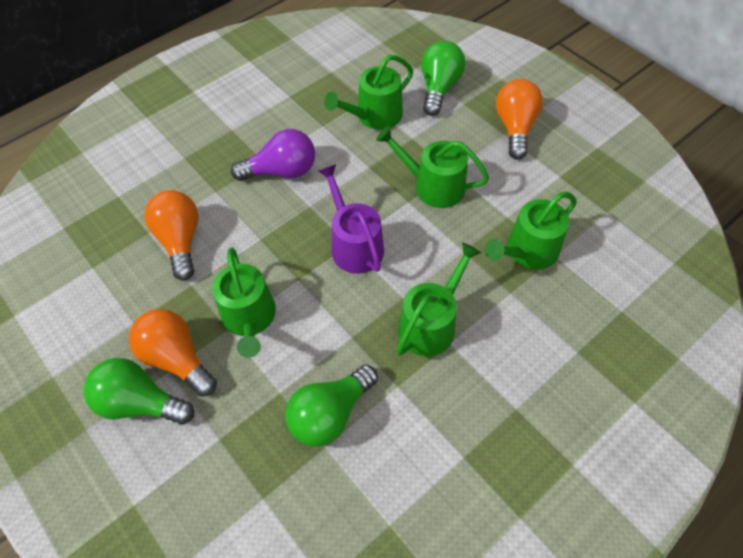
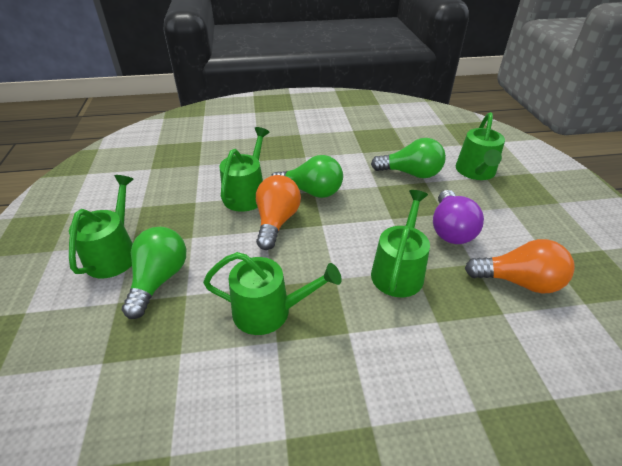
orange light bulb: [129,309,217,397] [144,190,199,281] [496,79,543,159] = 3 -> [256,175,301,250] [465,239,575,294] = 2
purple watering can: [318,164,384,274] = 1 -> none = 0

